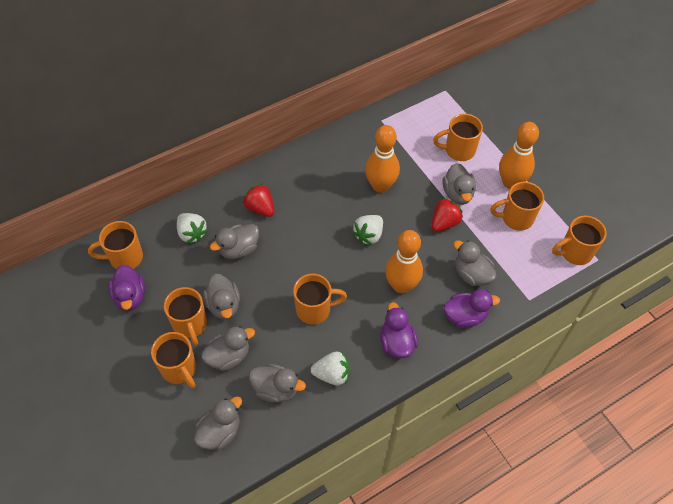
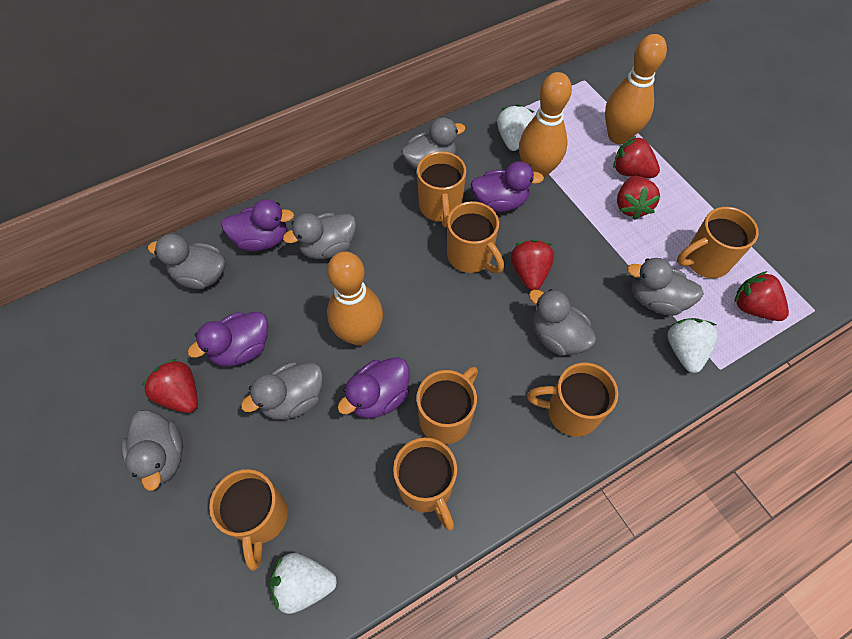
purple duck: [108,265,145,311] [380,302,418,358] [444,290,500,328] = 3 -> [188,312,268,366] [221,199,294,251] [338,357,410,418] [471,161,544,212] = 4
red strawberry: [243,183,274,217] [431,198,463,232] = 2 -> [142,359,198,413] [511,240,554,290] [613,135,660,178] [617,176,660,220] [734,271,789,321] = 5

